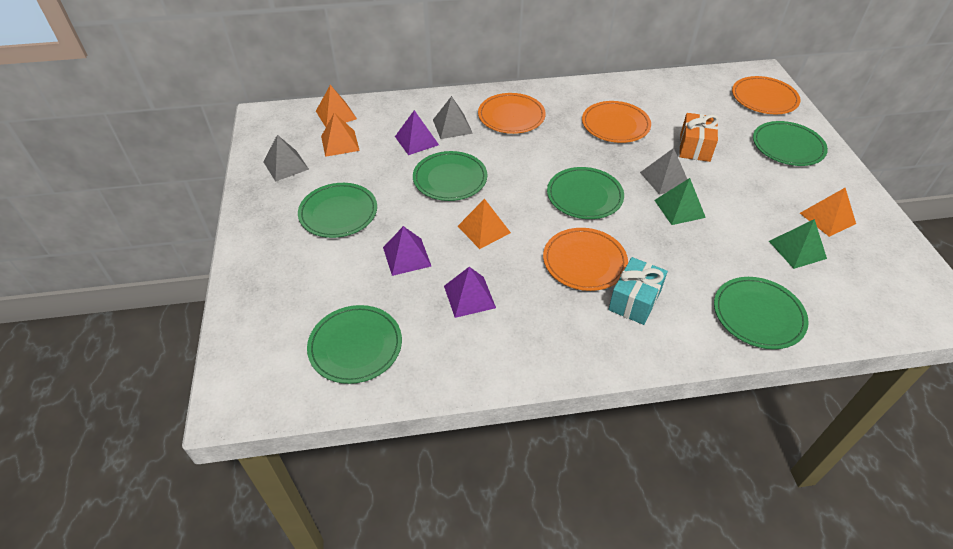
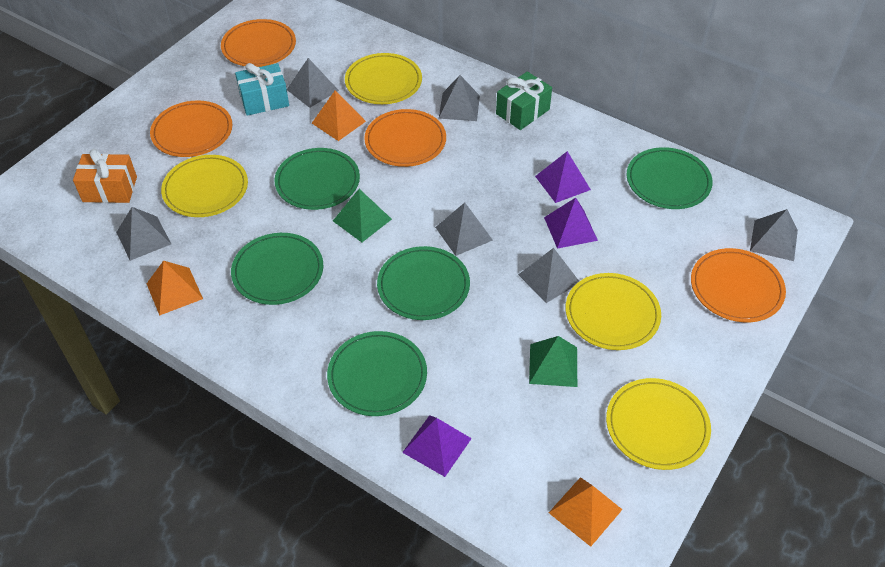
green gift: none = 0 -> [496,72,552,130] = 1
green plate: [298,183,377,238] [307,305,402,384] [413,151,487,201] [547,167,624,219] [714,277,809,349] [753,121,828,166] = 6 -> [231,233,323,305] [274,148,360,210] [327,331,427,416] [377,246,470,320] [627,147,713,209] = 5
grey pyramid: [264,135,309,182] [433,96,473,139] [640,148,687,195] = 3 -> [116,207,171,261] [287,58,339,108] [435,203,493,256] [439,75,480,121] [518,248,579,303] [750,209,798,261] = 6
orange pyramid: [316,85,357,127] [321,113,360,157] [458,199,511,249] [800,188,856,237] = 4 -> [147,260,203,316] [312,90,366,141] [549,477,623,547] = 3
yellow plate: none = 0 -> [161,155,248,217] [345,53,422,104] [566,273,661,350] [606,378,711,470] = 4

